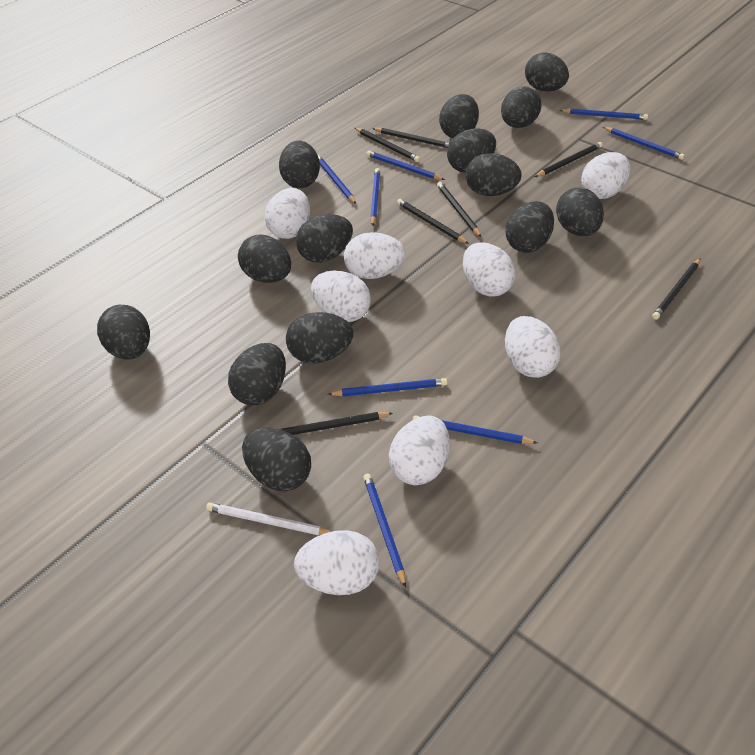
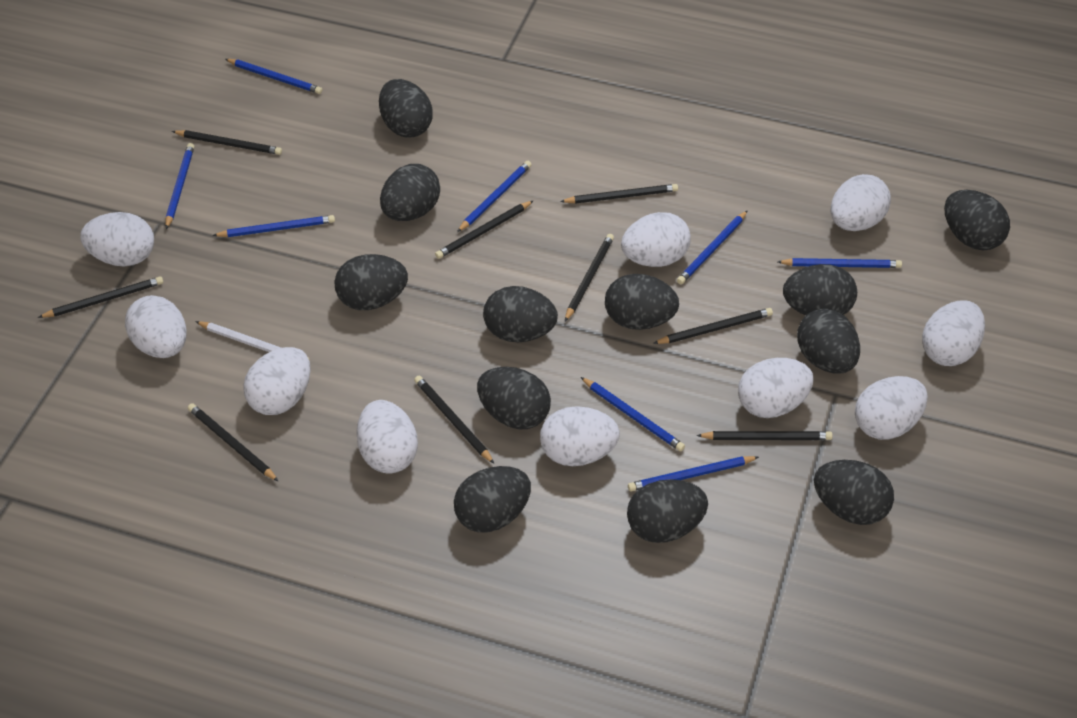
black egg: [97,305,150,359] [228,343,286,405] [238,234,291,283] [242,428,311,491] [279,141,320,188] [286,312,353,363] [296,214,353,263] [439,94,479,138] [447,128,496,172] [465,153,522,196] [501,86,542,128] [506,201,554,253] [525,53,569,92] [556,188,604,236] = 14 -> [334,254,408,310] [379,79,433,138] [380,164,440,221] [454,466,531,533] [477,367,551,429] [483,286,558,342] [605,274,679,330] [627,479,708,543] [783,264,857,316] [797,308,860,374] [814,460,894,525] [944,190,1010,251] = 12
black pencil: [280,412,393,435] [355,128,420,162] [372,128,450,148] [397,199,469,244] [437,182,481,237] [535,142,603,177] [652,259,700,320] = 7 -> [38,276,163,318] [172,130,282,155] [188,403,279,482] [414,375,494,464] [435,200,534,259] [560,184,678,204] [565,234,614,321] [653,308,773,344] [696,431,833,440] = 9
white egg: [265,188,310,239] [294,530,379,595] [311,271,371,322] [344,232,405,279] [389,416,450,485] [463,242,516,297] [505,316,561,378] [581,152,630,199] = 8 -> [80,212,154,266] [125,295,187,358] [243,347,311,415] [356,400,418,474] [540,406,620,466] [621,212,691,267] [738,358,814,418] [831,174,891,231] [855,376,928,440] [922,300,985,366] = 10

